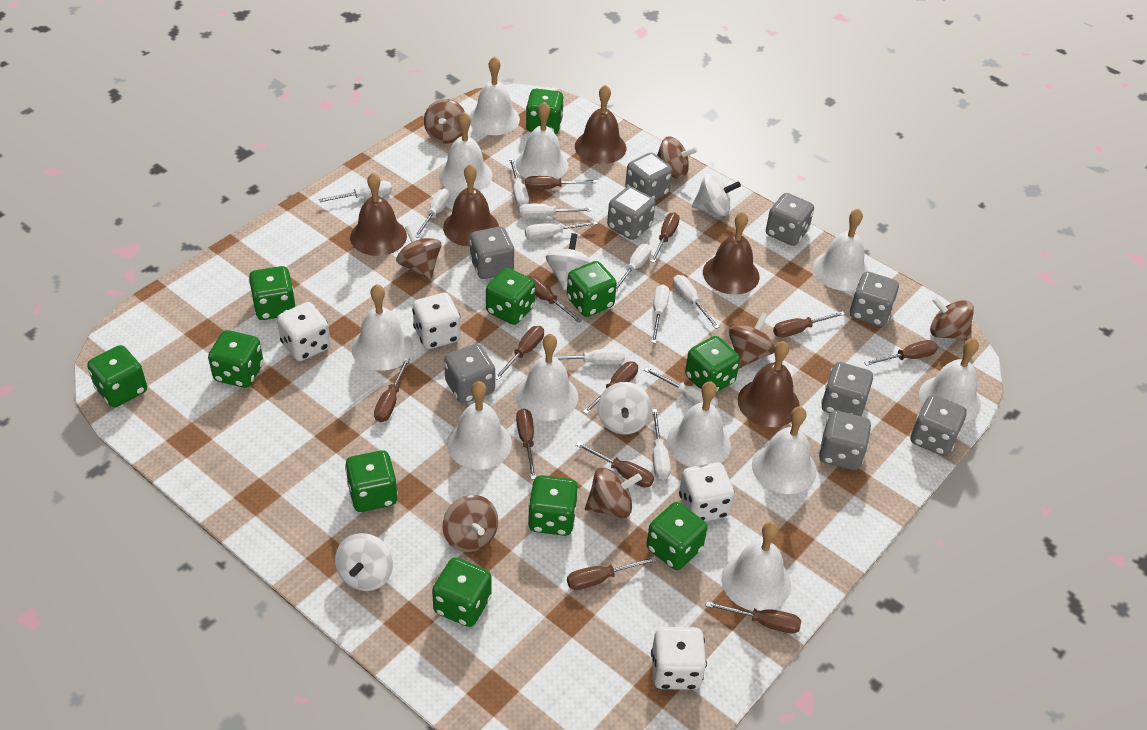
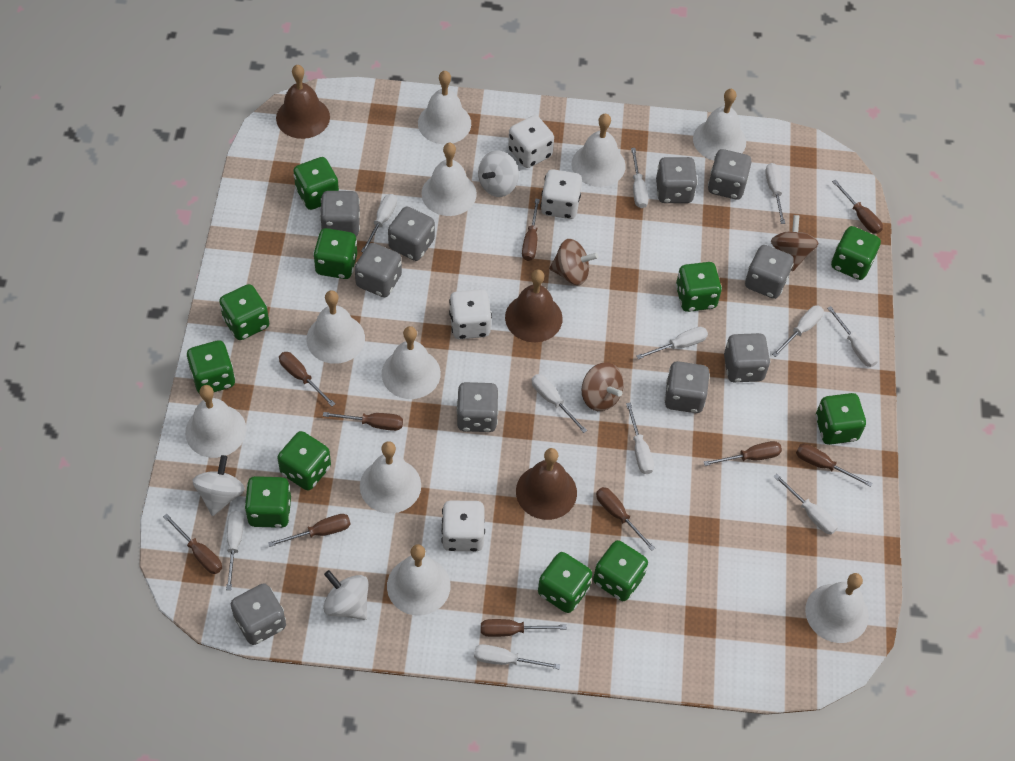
brown bell: [350,173,407,256] [443,164,499,247] [575,84,626,164] [703,212,760,295] [738,341,800,427] = 5 -> [276,65,330,139] [505,270,563,342] [516,448,577,520] = 3
brown screwdriver: [374,358,410,422] [495,326,544,380] [516,408,536,480] [525,176,597,190] [527,276,582,323] [567,556,657,590] [576,442,654,488] [583,362,638,414] [650,213,680,263] [706,601,801,634] [773,311,845,338] [864,340,938,366] = 12 -> [163,514,222,574] [268,514,351,547] [279,352,335,406] [323,412,403,431] [481,619,567,637] [522,198,540,261] [596,487,655,551] [704,441,782,466] [796,444,873,487] [832,180,883,234] = 10
brown spinning top: [396,225,441,280] [424,99,465,143] [443,495,498,552] [585,467,642,518] [657,136,698,179] [729,313,775,369] [930,296,974,341] = 7 -> [549,239,598,285] [581,363,624,411] [771,215,819,272] = 3
grey dice: [444,344,495,403] [469,227,514,279] [607,186,655,240] [625,153,672,200] [766,193,814,246] [819,410,871,470] [821,362,873,416] [850,272,899,327] [911,395,967,456] = 9 -> [231,583,286,645] [320,191,360,237] [355,243,402,297] [388,207,435,261] [457,382,499,432] [656,157,698,203] [664,361,710,413] [708,149,752,200] [724,333,770,382] [745,245,794,299] = 10
white bell: [352,284,413,371] [439,112,492,193] [447,381,512,469] [469,56,520,135] [516,102,568,179] [516,334,578,421] [667,381,731,467] [721,521,791,611] [752,407,817,494] [813,208,869,291] [919,338,981,422] = 11 -> [185,385,247,458] [306,290,365,364] [360,441,421,514] [382,326,441,399] [387,544,451,616] [418,71,471,144] [421,143,477,216] [572,114,626,187] [693,89,746,161] [805,573,869,643] = 10
white spinning top: [335,533,393,591] [546,233,592,290] [598,382,651,435] [692,174,741,216] = 4 -> [192,455,245,516] [323,570,369,620] [478,151,519,197] = 3

